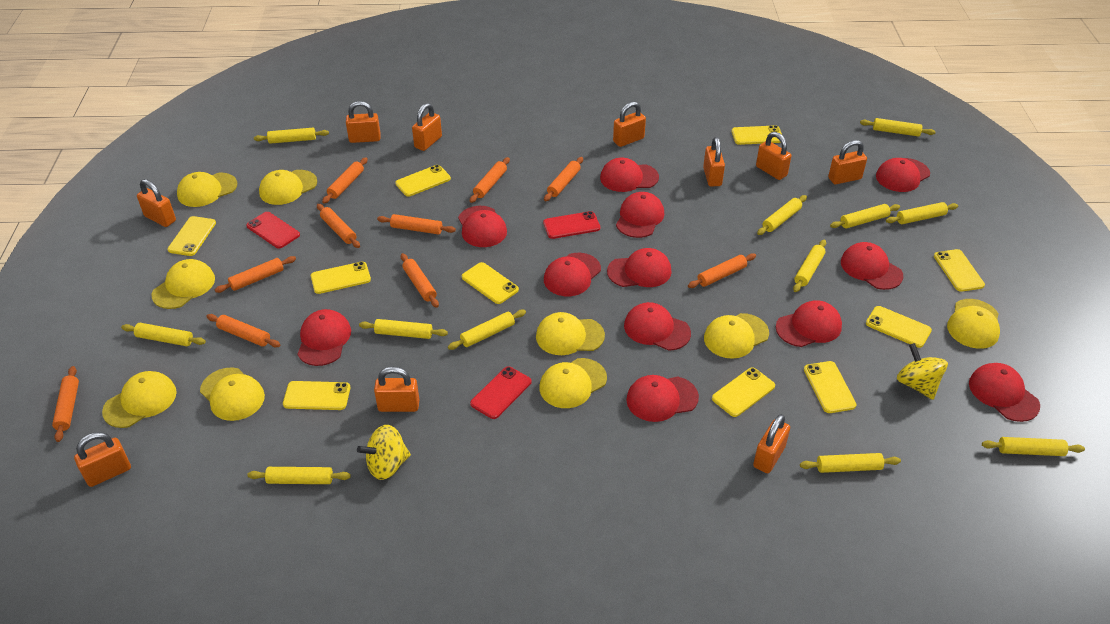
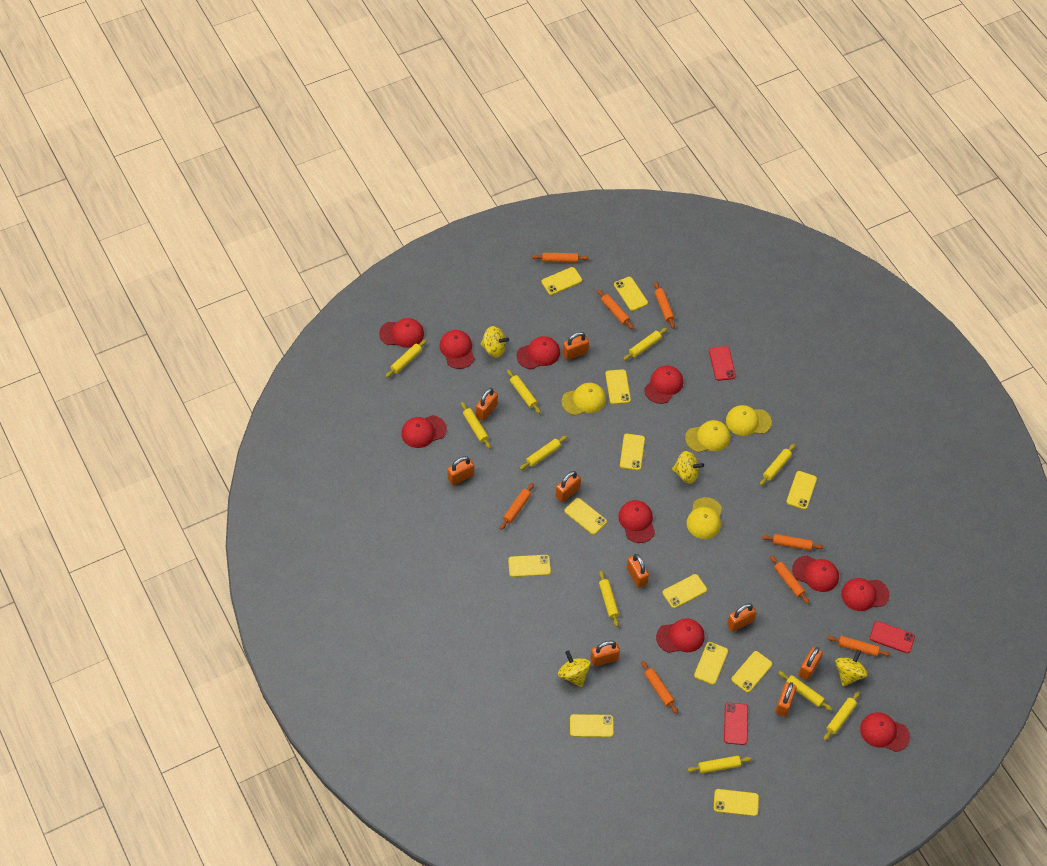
orange padlock: [74,432,131,487] [137,179,176,227] [346,101,381,143] [374,366,420,412] [412,103,442,151] [613,102,646,147] [703,137,725,187] [753,414,790,473] [756,132,791,180] [828,140,867,184] = 10 -> [447,456,474,485] [476,388,498,421] [555,471,581,502] [563,332,589,360] [590,641,620,666] [626,554,649,588] [727,603,757,632] [775,682,796,717] [798,647,823,680] = 9
orange rolling pin: [52,366,79,442] [206,314,280,347] [215,256,296,293] [317,204,360,248] [322,157,368,203] [377,214,456,234] [401,253,439,308] [470,157,510,203] [544,157,583,201] [688,253,756,288] = 10 -> [500,483,534,530] [532,253,589,263] [597,289,634,330] [641,661,678,714] [654,282,675,329] [762,534,824,551] [770,555,810,604] [827,636,890,656] = 8
red cap: [298,309,351,366] [458,206,507,247] [544,253,601,296] [600,158,659,192] [607,248,672,287] [616,192,664,238] [624,302,691,351] [626,375,699,422] [776,300,842,347] [841,242,903,290] [876,158,930,192] [969,363,1040,422] = 12 -> [379,318,424,348] [401,415,447,448] [439,330,475,369] [517,336,560,369] [618,500,655,543] [644,366,683,404] [656,619,705,653] [792,555,839,592] [841,578,889,611] [860,712,910,752] = 10
yellow cap: [102,371,177,428] [152,259,215,309] [177,172,237,207] [200,367,265,421] [259,170,317,205] [536,312,605,355] [539,358,607,408] [704,313,769,359] [947,299,1000,349] = 9 -> [561,383,606,415] [685,420,730,452] [687,497,722,539] [726,405,772,436] = 4
yellow phone: [167,216,216,256] [283,381,350,410] [311,262,371,294] [395,165,451,197] [462,262,519,304] [712,367,775,417] [732,125,782,145] [804,361,857,413] [866,306,932,348] [934,249,985,292] = 10 -> [508,555,551,577] [542,267,582,295] [565,498,607,535] [570,714,614,737] [605,369,631,404] [614,277,648,311] [620,434,645,470] [663,574,707,608] [694,642,728,685] [714,789,759,816] [731,651,772,692] [786,471,817,510] = 12
yellow rolling pin: [121,323,206,346] [247,467,351,484] [254,128,329,144] [359,319,448,339] [448,310,526,350] [757,195,807,235] [793,240,826,292] [800,453,901,473] [830,204,900,228] [860,118,936,137] [886,202,958,224] [982,437,1085,456] = 12 -> [385,339,427,378] [461,402,491,449] [507,370,541,414] [520,436,567,470] [599,571,619,627] [623,328,667,361] [687,756,752,773] [759,444,795,486] [778,671,833,711] [823,691,860,741] = 10
yellow spinning top: [357,425,411,480] [897,343,948,400] = 2 -> [481,326,509,357] [558,650,591,687] [672,451,704,483] [835,650,868,686] = 4

